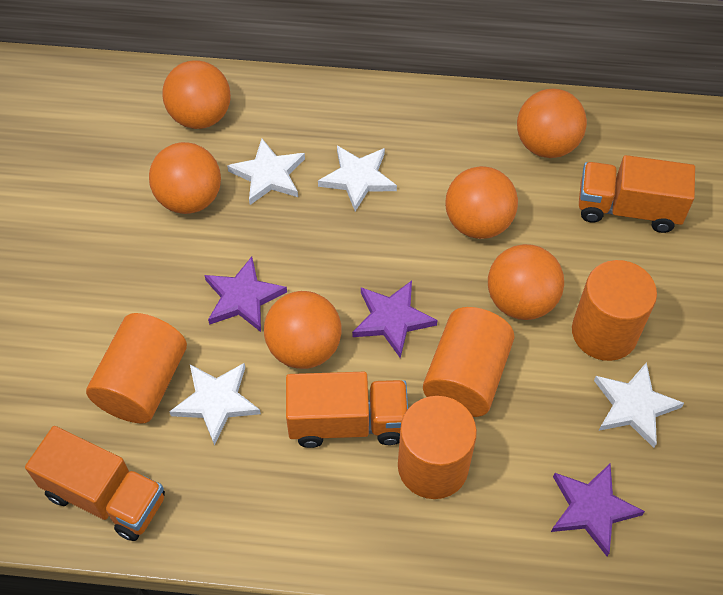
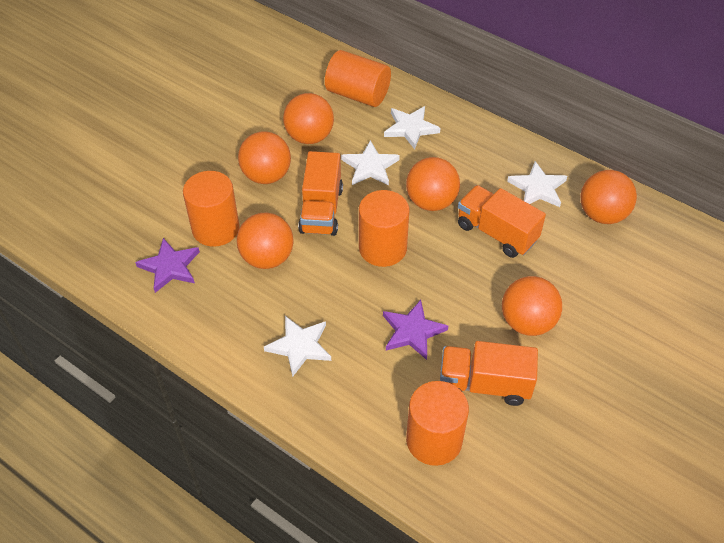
purple star: [204,257,287,332] [352,281,437,358] [551,464,645,556] = 3 -> [135,238,200,293] [383,300,448,360] = 2

